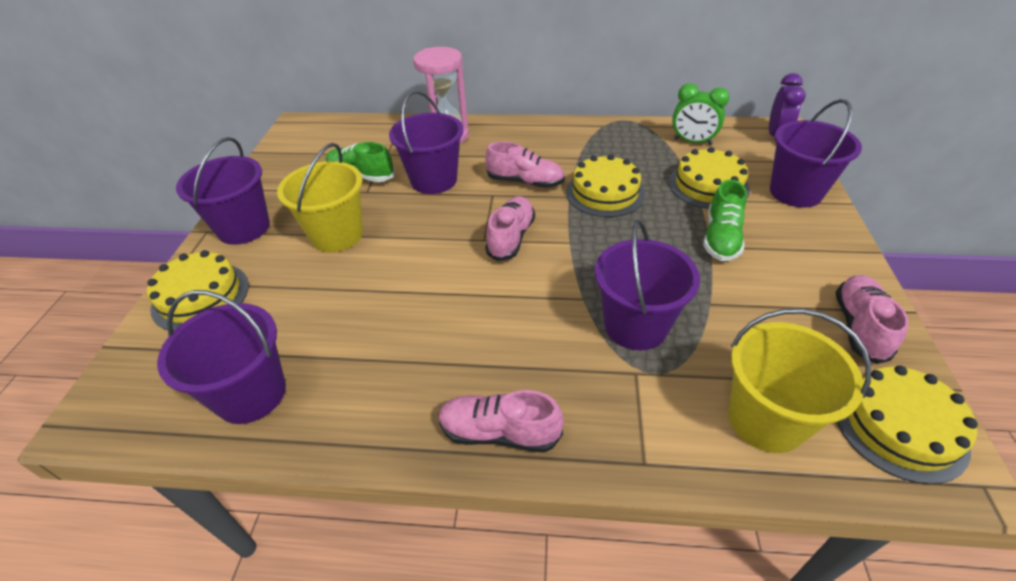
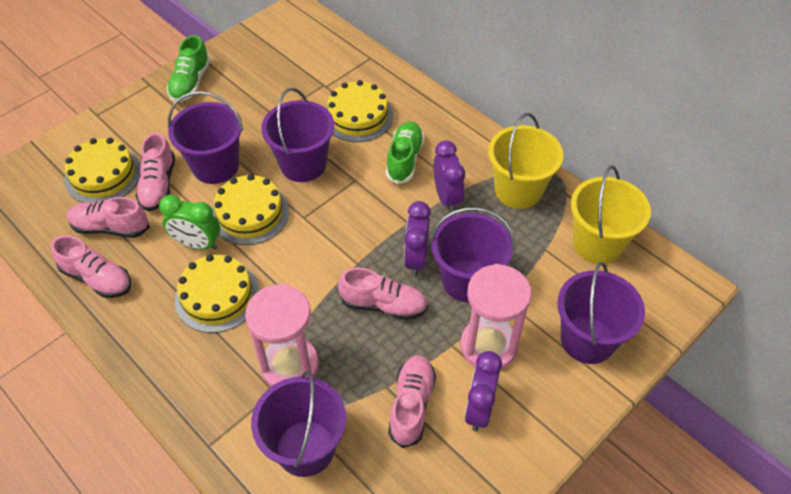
pink hourglass: [413,47,469,144] = 1 -> [245,284,319,386] [460,264,531,369] = 2
pink shoe: [438,390,564,453] [485,141,565,188] [485,196,535,261] [835,275,909,364] = 4 -> [51,235,131,298] [67,197,150,238] [135,133,175,211] [338,268,428,320] [388,355,436,448] = 5
purple clock: [769,73,806,144] = 1 -> [404,201,431,277] [433,140,465,213] [465,351,502,432] = 3

